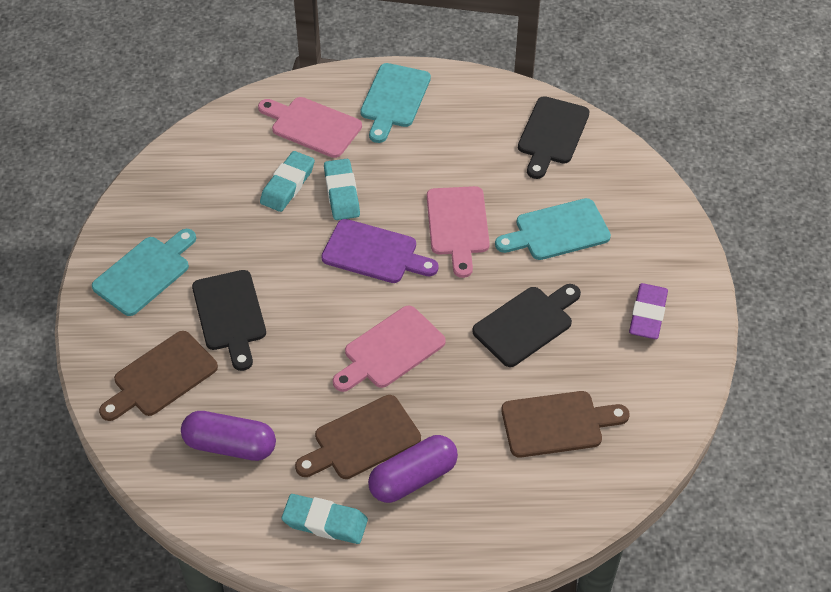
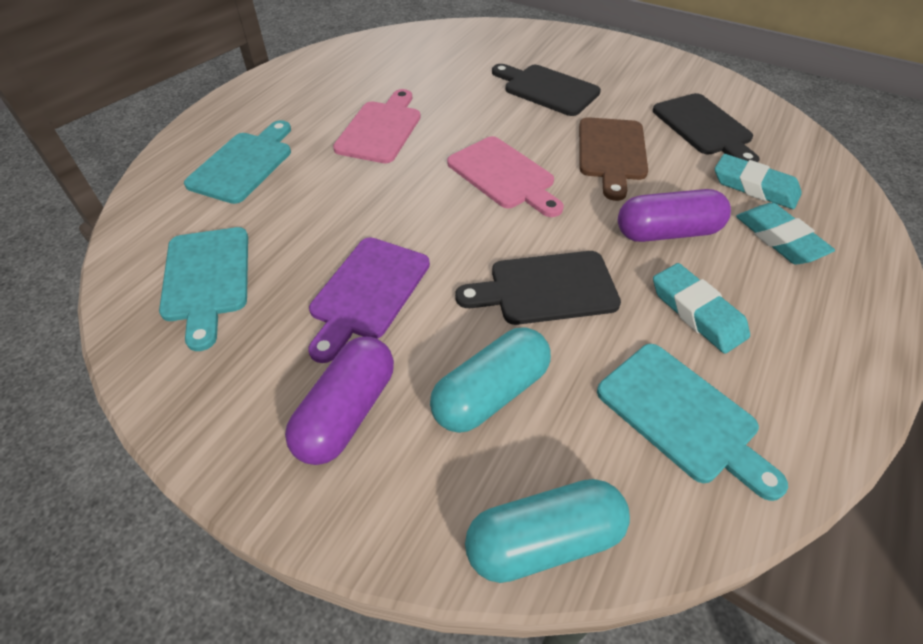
brown cutting board: [99,331,218,421] [295,395,421,479] [501,391,630,458] = 3 -> [579,117,648,201] = 1
pink cutting board: [258,97,362,158] [333,305,446,392] [427,186,490,278] = 3 -> [333,89,421,163] [447,136,564,217] = 2
purple eraser: [629,283,668,339] = 1 -> none = 0
turquoise capsule: none = 0 -> [430,328,551,433] [465,479,630,583] = 2

